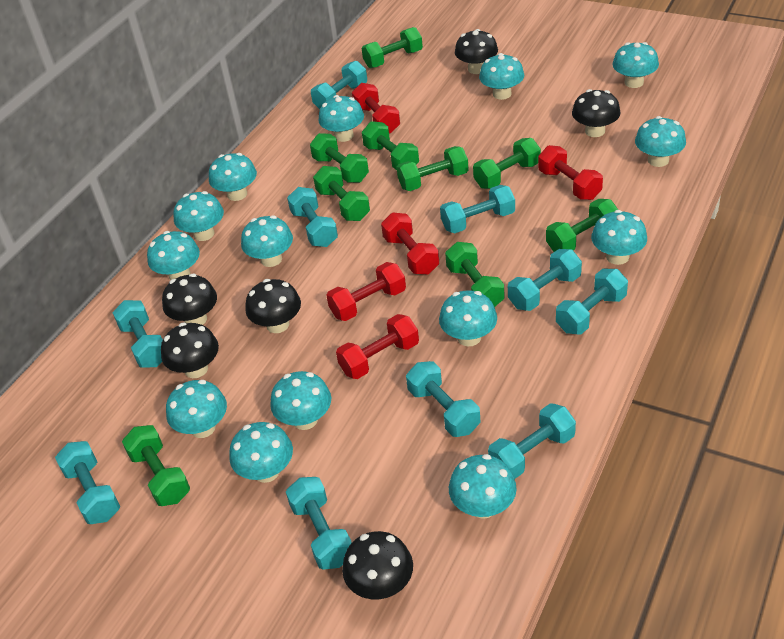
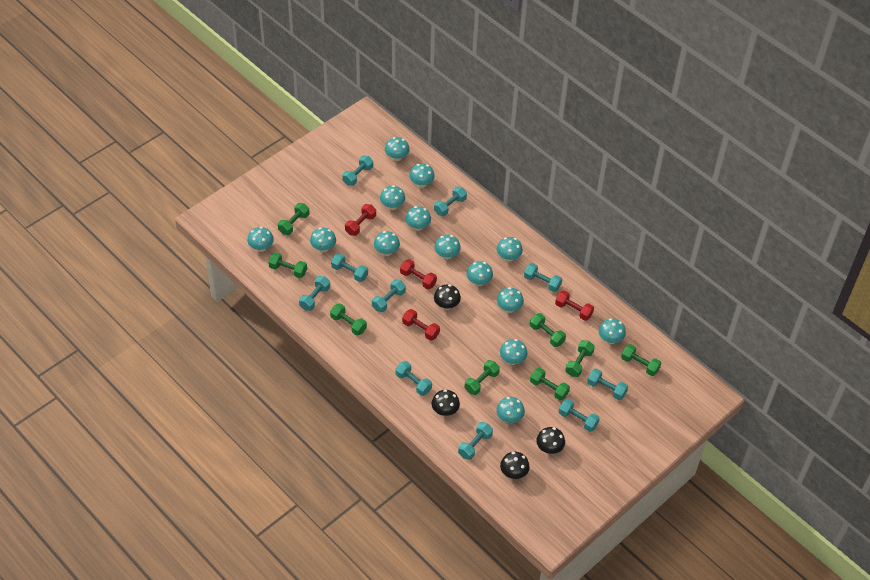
black mushroom: [161,323,219,378] [162,274,217,325] [245,279,301,333] [342,531,413,599] [455,29,498,74] [572,89,621,137] = 6 -> [432,390,460,416] [434,284,461,310] [500,452,529,479] [536,427,565,454] = 4
green dumbbell: [122,425,190,506] [310,133,369,183] [313,166,370,221] [362,27,423,68] [362,121,419,170] [397,146,469,191] [445,242,505,307] [473,138,541,189] [546,199,618,252] = 9 -> [268,252,307,278] [278,203,309,235] [330,303,367,336] [464,360,500,395] [530,313,566,347] [530,368,570,400] [565,340,595,377] [621,344,661,376] = 8
red dumbbell: [326,262,406,321] [336,314,419,379] [352,83,400,134] [381,213,439,274] [538,145,603,200] = 5 -> [345,204,376,236] [400,259,437,289] [402,309,440,341] [555,291,594,321] = 4

